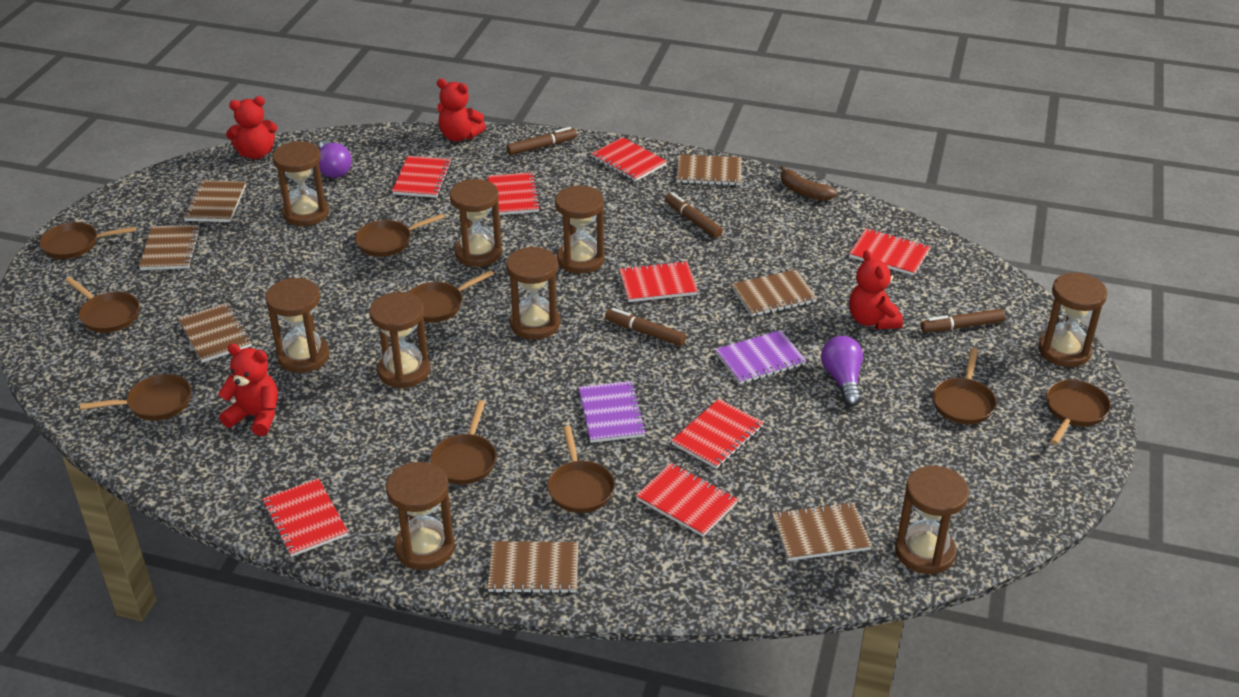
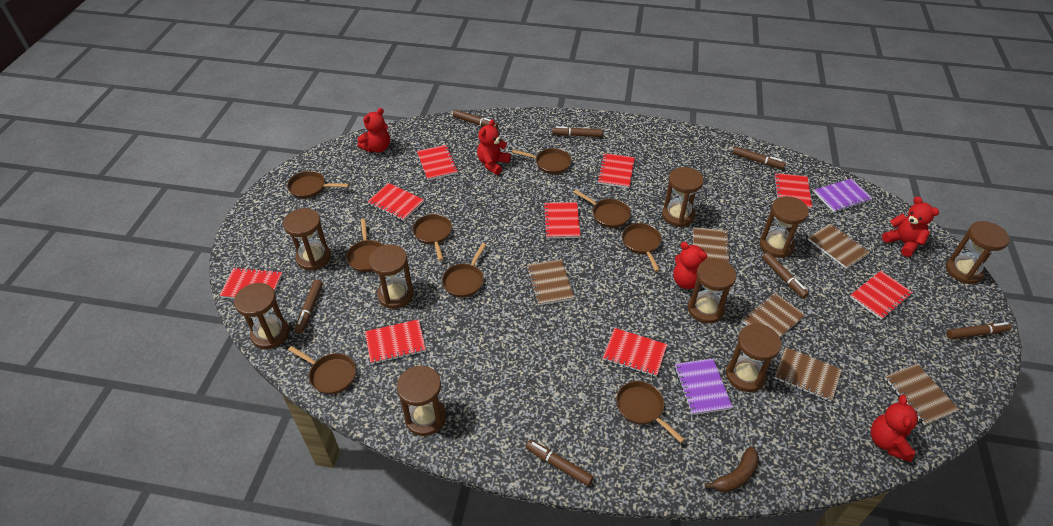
brown marker: [507,127,577,155] [605,308,686,346] [665,192,723,238] [920,309,1005,332] = 4 -> [295,280,323,333] [453,110,498,129] [526,440,594,486] [552,126,603,137] [733,147,786,169] [762,252,809,298] [947,322,1012,339] = 7
brown notebook: [139,225,201,270] [178,303,252,363] [183,180,246,222] [487,541,579,594] [676,154,742,186] [732,270,817,317] [772,502,872,561] = 7 -> [527,259,574,305] [693,227,730,264] [741,293,805,337] [774,347,842,402] [807,223,870,269] [885,364,959,425] = 6
purple light bulb: [319,140,352,178] [821,336,863,407] = 2 -> none = 0
red notebook: [262,478,348,557] [392,156,452,198] [488,172,541,215] [591,137,667,182] [619,261,698,302] [636,463,738,537] [671,399,764,469] [849,228,930,276] = 8 -> [219,267,283,299] [365,319,426,364] [367,183,424,221] [417,145,458,180] [543,202,580,238] [597,153,635,188] [603,328,667,377] [774,173,812,209] [850,271,913,320] = 9
red teddy bear: [218,343,278,436] [226,96,278,159] [437,78,486,141] [849,250,903,329] = 4 -> [357,108,390,152] [477,119,511,175] [673,242,707,289] [871,395,923,462] [882,196,939,257] = 5

